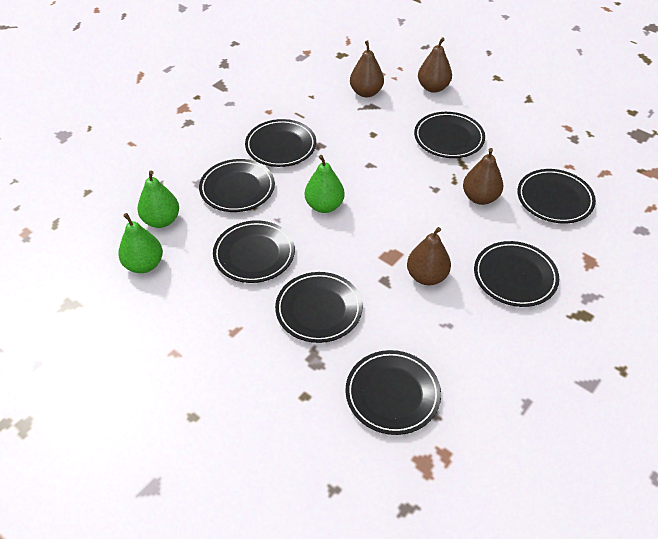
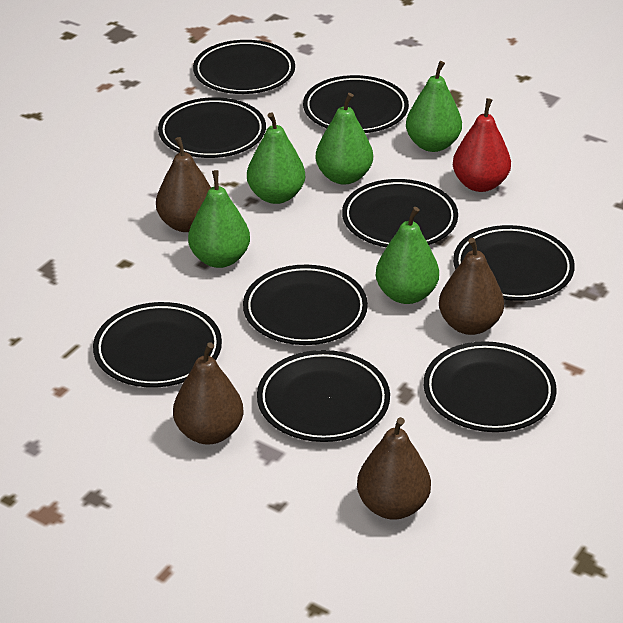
black plate: [199,159,275,212] [213,220,295,283] [245,119,316,167] [275,272,363,343] [346,350,441,435] [414,112,485,158] [474,241,559,307] [517,169,596,223] = 8 -> [93,302,222,387] [158,97,266,158] [193,40,295,94] [243,265,368,345] [257,350,390,442] [303,75,409,133] [342,179,458,247] [424,341,557,432] [453,225,575,301] = 9
green pear: [118,213,163,273] [137,171,179,228] [305,155,345,213] = 3 -> [188,170,250,268] [247,112,305,204] [316,93,373,185] [376,207,439,304] [406,61,462,152] = 5
red pear: none = 0 -> [453,98,511,192] = 1

